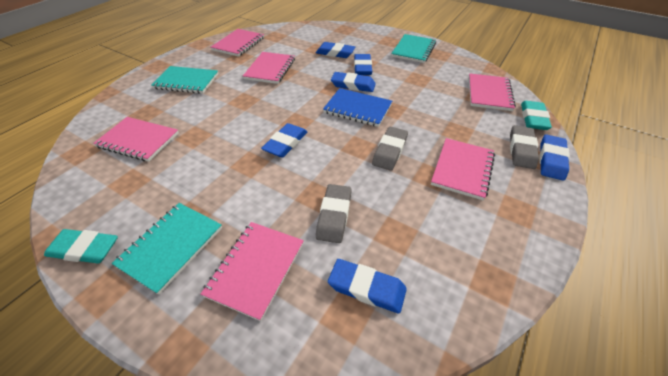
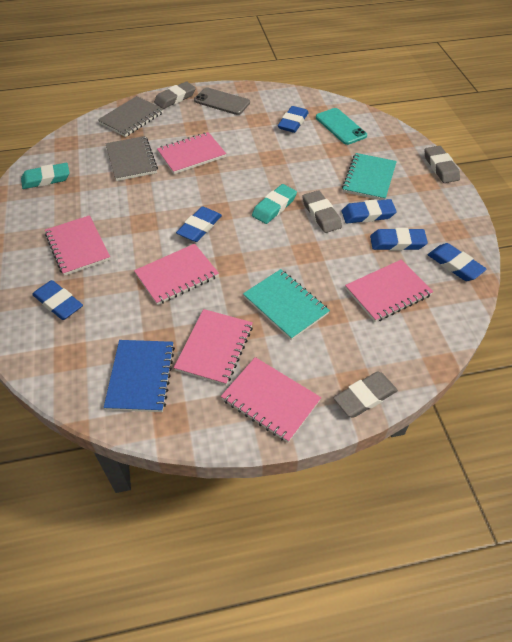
grey eraser: [316,184,352,243] [372,127,408,171] [510,125,539,169] = 3 -> [154,81,196,109] [302,190,342,233] [333,371,398,418] [424,146,460,183] = 4
grey notebook: none = 0 -> [98,96,163,137] [105,136,158,181] = 2
grey phone: none = 0 -> [194,87,250,115] = 1
turquoise notebook: [111,203,222,295] [151,66,218,94] [391,34,436,63] = 3 -> [243,269,330,340] [342,153,397,200] = 2
turquoise phone: none = 0 -> [316,108,367,145] = 1

